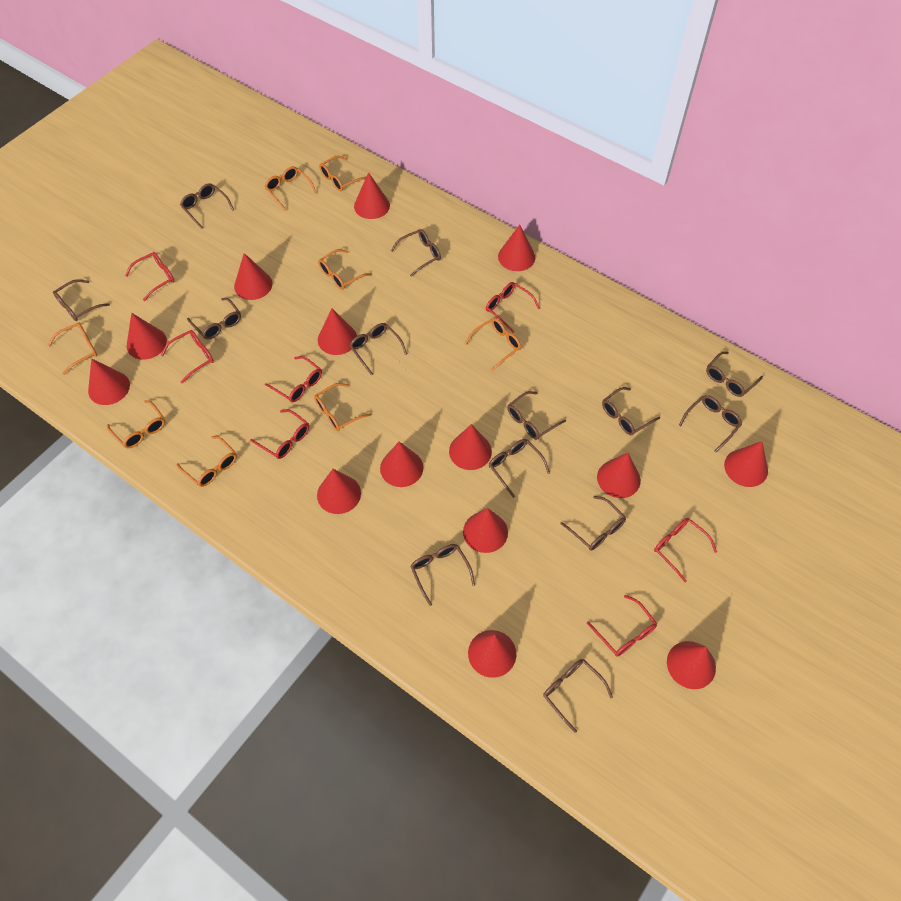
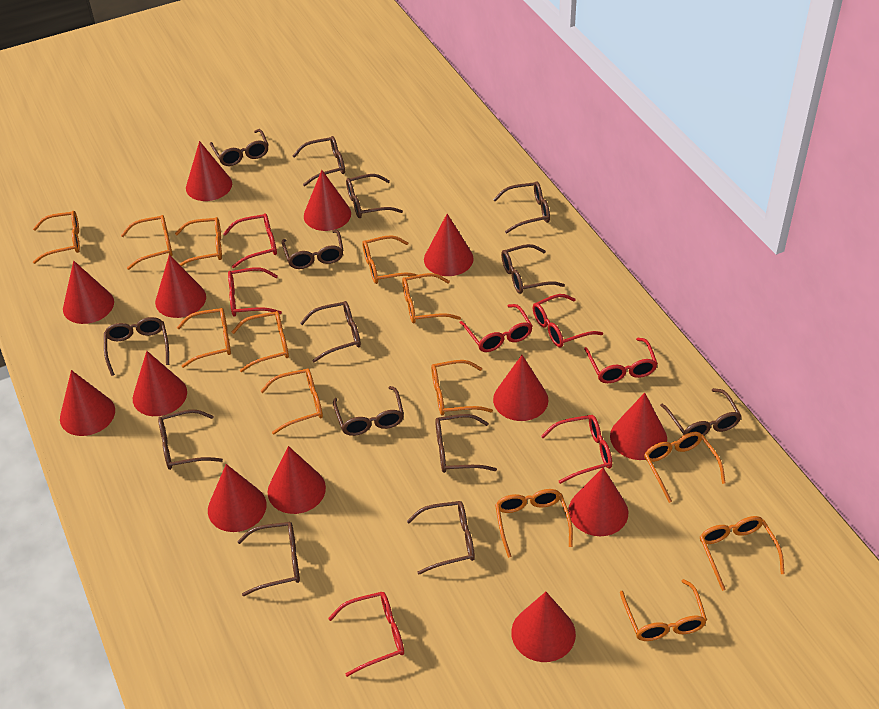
brown glasses: [53,279,110,321] [180,183,234,229] [187,298,241,339] [350,323,407,375] [391,229,441,277] [410,544,475,606] [489,439,550,498] [507,391,566,440] [543,659,613,733] [560,496,626,551] [602,387,660,435] [679,395,742,452] [706,351,763,397] = 13 -> [104,317,169,376] [158,409,223,470] [210,129,269,166] [237,522,300,596] [282,230,343,269] [293,136,345,186] [300,301,361,363] [333,386,404,436] [346,174,403,218] [407,501,475,574] [435,414,497,473] [493,181,550,233] [501,244,565,294] [660,388,741,436] = 14
orange glasses: [48,322,97,375] [107,400,165,448] [177,436,237,487] [264,166,317,211] [314,383,372,431] [318,249,372,290] [319,156,366,191] [465,318,521,371] = 8 -> [33,211,80,264] [121,215,173,270] [175,217,222,266] [177,308,231,368] [232,311,289,372] [261,368,323,435] [362,235,417,284] [402,273,461,323] [431,360,493,416] [495,489,573,558] [620,579,707,641] [644,432,726,503] [700,516,785,591] = 13
red cone: [88,359,130,405] [127,313,167,360] [234,253,272,300] [317,469,361,514] [318,309,357,355] [354,172,390,219] [380,441,423,487] [449,424,492,470] [463,508,508,553] [468,630,516,678] [498,225,535,271] [597,453,641,498] [667,641,716,689] [724,441,768,487] = 14 -> [60,370,115,436] [63,261,114,324] [133,351,187,416] [155,255,206,318] [186,141,232,201] [208,464,266,532] [267,446,326,514] [304,170,351,231] [424,214,474,276] [493,355,548,421] [511,592,576,662] [569,468,628,536] [610,393,667,460] = 13

